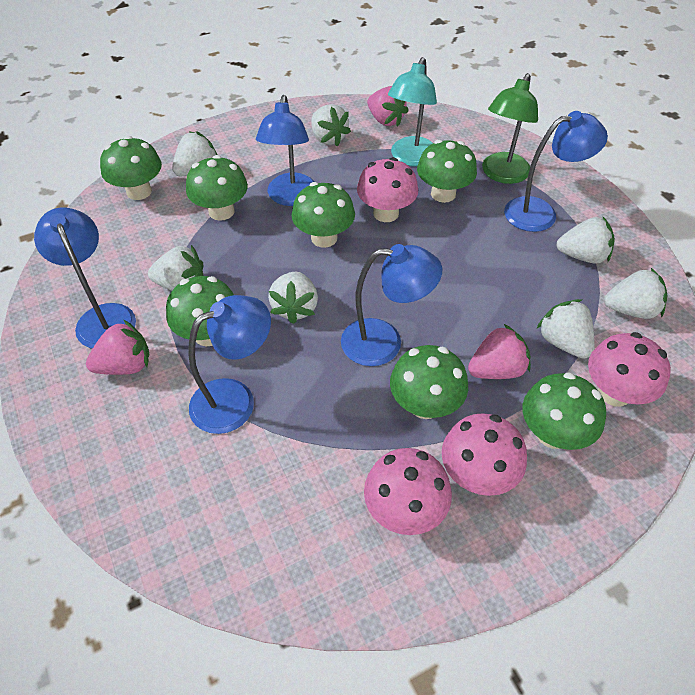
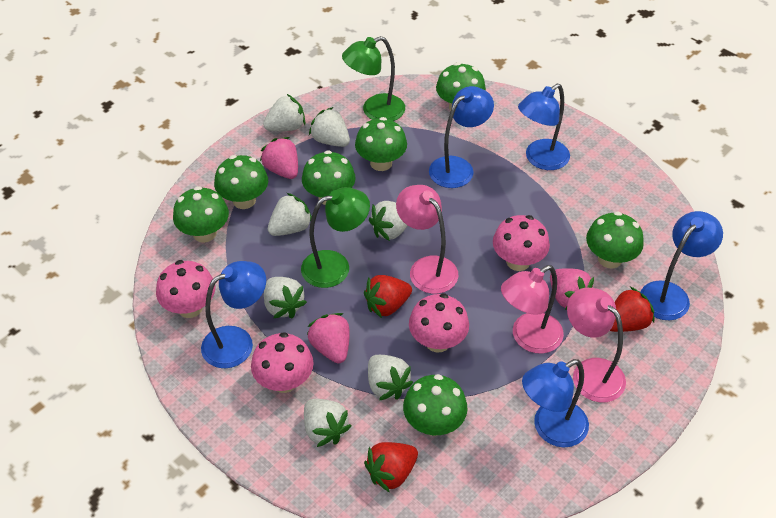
green lamp: [482,73,538,184] = 1 -> [301,187,370,288] [342,36,405,121] = 2
pink lamp: none = 0 -> [396,185,458,294] [501,265,564,354] [567,288,626,402] = 3
red strawberry: none = 0 -> [364,275,412,318] [364,442,418,493] [610,287,654,332] = 3
turquoise lamp: [388,57,437,166] = 1 -> none = 0

